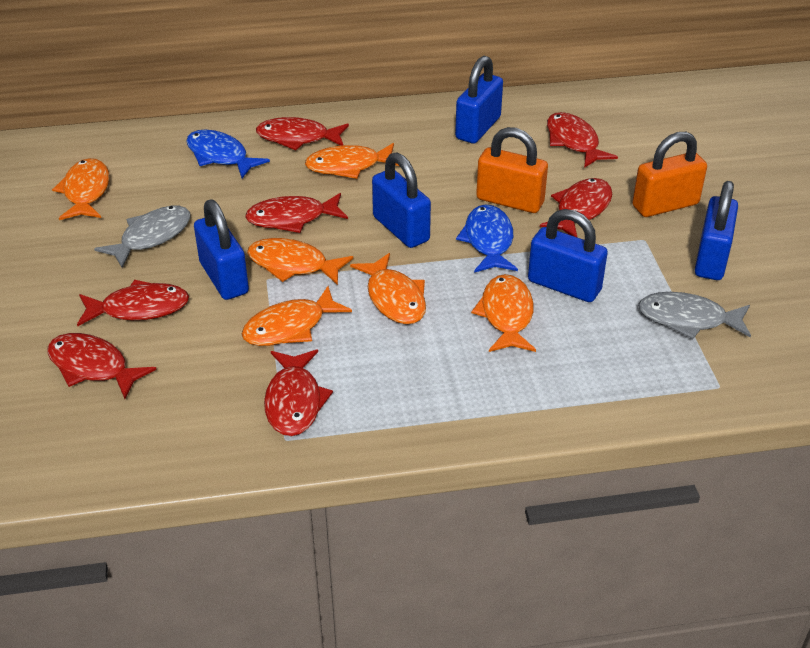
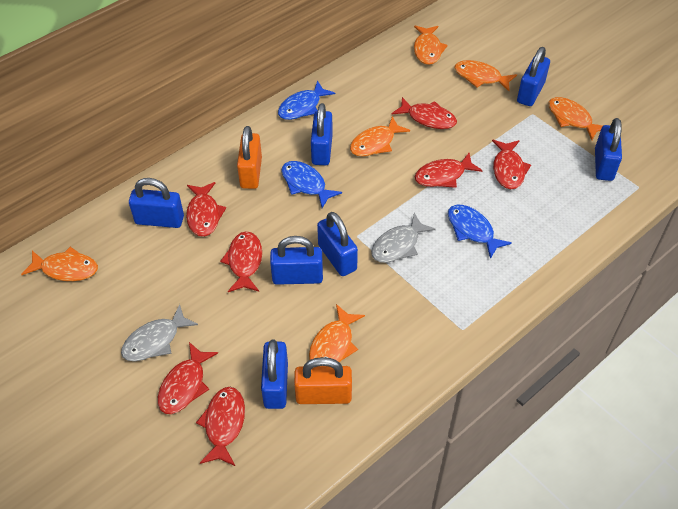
blue fish: [186,130,270,178] [456,204,518,273] = 2 -> [278,81,335,120] [281,161,342,208] [448,205,512,259] = 3
blue padlock: [194,200,249,300] [372,152,431,248] [455,56,503,144] [528,209,608,302] [695,181,738,280] = 5 -> [129,178,184,228] [261,340,288,409] [270,236,323,285] [311,103,333,165] [317,212,358,276] [517,47,550,106] [595,118,622,181] = 7

